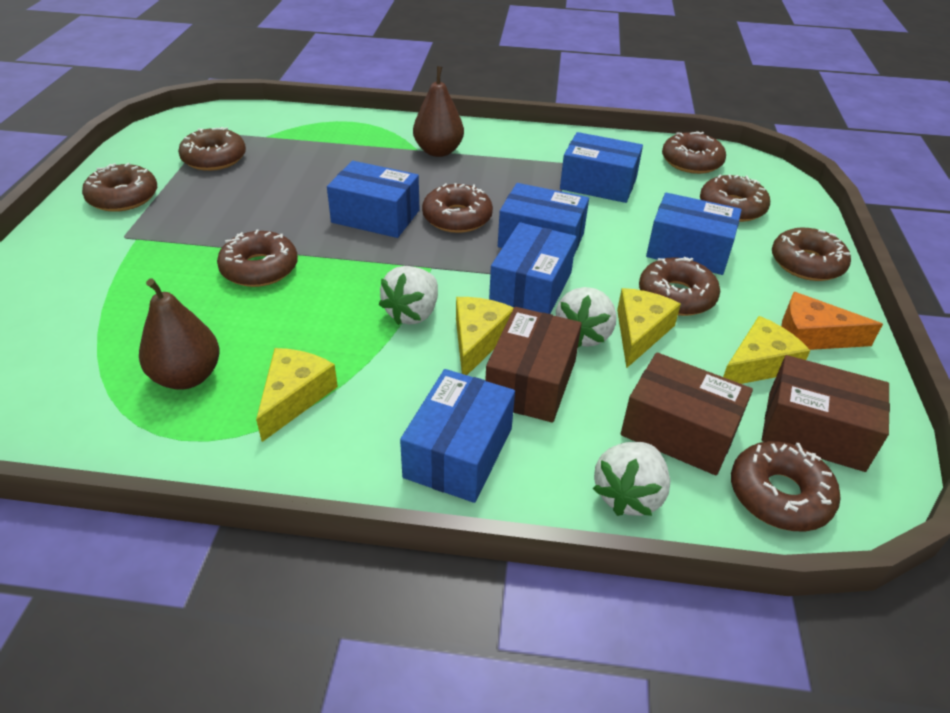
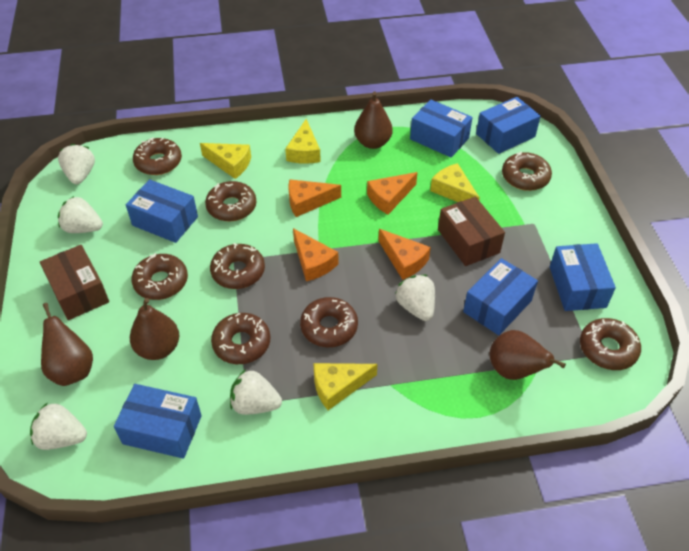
brown box: [485,307,582,423] [621,352,753,475] [762,355,890,472] = 3 -> [40,245,109,320] [438,197,505,266] = 2
brown donut: [82,163,157,212] [178,127,246,171] [217,229,298,287] [422,183,493,233] [639,257,720,316] [662,131,726,174] [700,174,770,222] [731,441,841,531] [772,228,851,281] = 9 -> [131,253,188,300] [133,138,182,175] [205,181,257,222] [210,243,265,289] [211,313,270,364] [300,297,358,347] [502,151,552,191] [580,318,641,370] = 8
brown pear: [139,279,220,390] [413,66,464,157] = 2 -> [41,303,93,386] [130,298,179,360] [354,92,393,149] [490,330,566,380] = 4
orange cheese: [781,292,883,350] = 1 -> [289,179,341,217] [293,228,338,281] [367,172,418,215] [378,229,431,280] = 4
white strawberry: [379,266,438,325] [556,287,617,347] [593,442,670,516] = 3 -> [30,402,87,450] [58,144,95,184] [58,196,103,233] [230,369,282,415] [395,275,435,321] = 5

